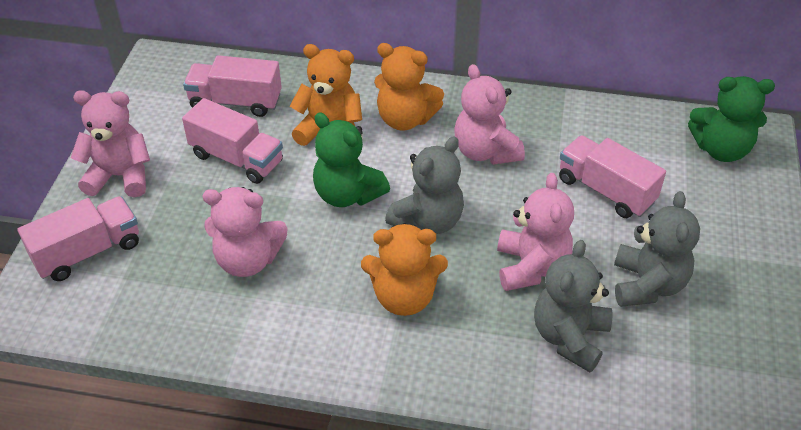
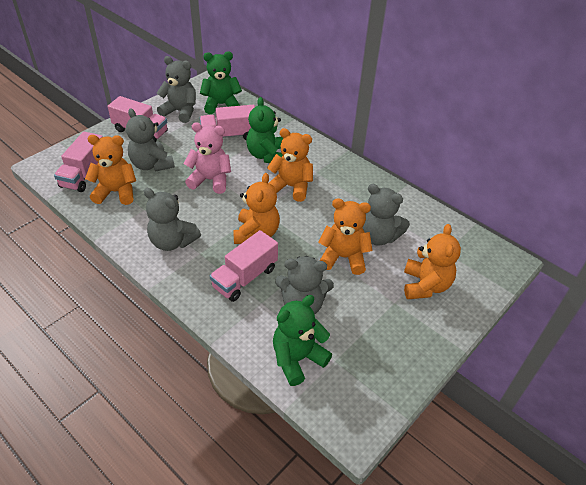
green teddy bear: [313,113,390,207] [688,76,775,162] = 2 -> [200,51,242,114] [246,97,284,163] [273,295,332,386] = 3
grey teddy bear: [385,136,464,234] [534,240,612,372] [614,191,700,307] = 3 -> [126,108,175,172] [144,188,201,251] [157,56,196,123] [275,256,334,315] [362,184,410,246] = 5
orange teddy bear: [290,44,362,146] [361,223,448,316] [374,43,444,131] = 3 -> [85,135,136,205] [233,173,280,244] [267,128,313,202] [318,198,373,275] [404,224,461,299] = 5
pink teddy bear: [71,90,150,197] [202,187,287,277] [454,64,525,165] [497,173,574,291] = 4 -> [184,122,231,194] = 1

